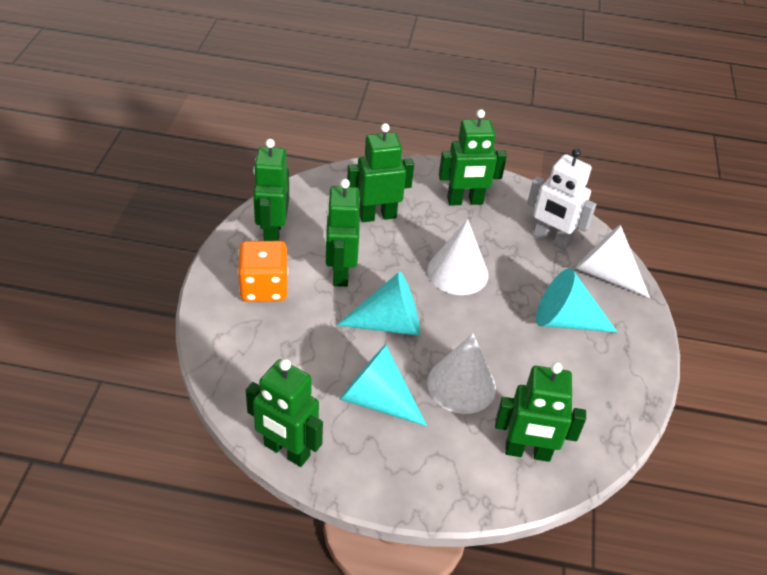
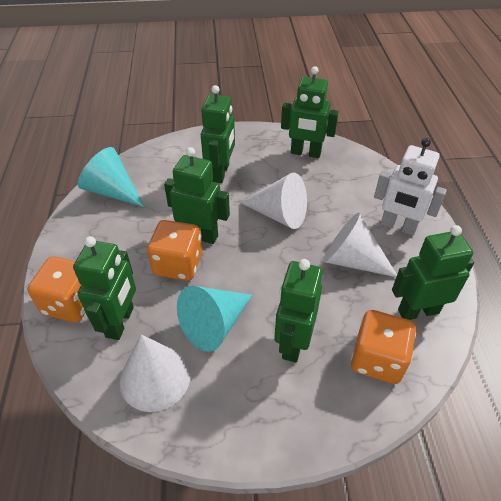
orange dice: [238,241,288,302] = 1 -> [27,256,85,323] [147,220,202,281] [351,310,416,384] = 3
turquoise cone: [337,271,420,336] [339,344,427,426] [536,268,618,333] = 3 -> [78,147,144,207] [177,286,253,352] = 2

